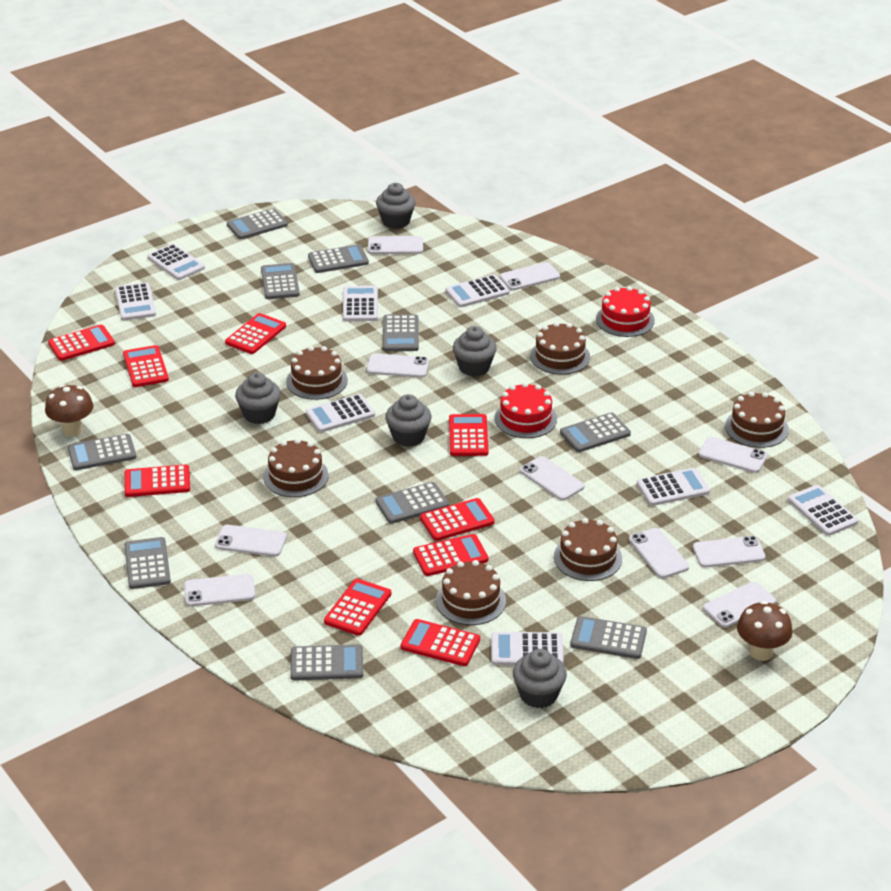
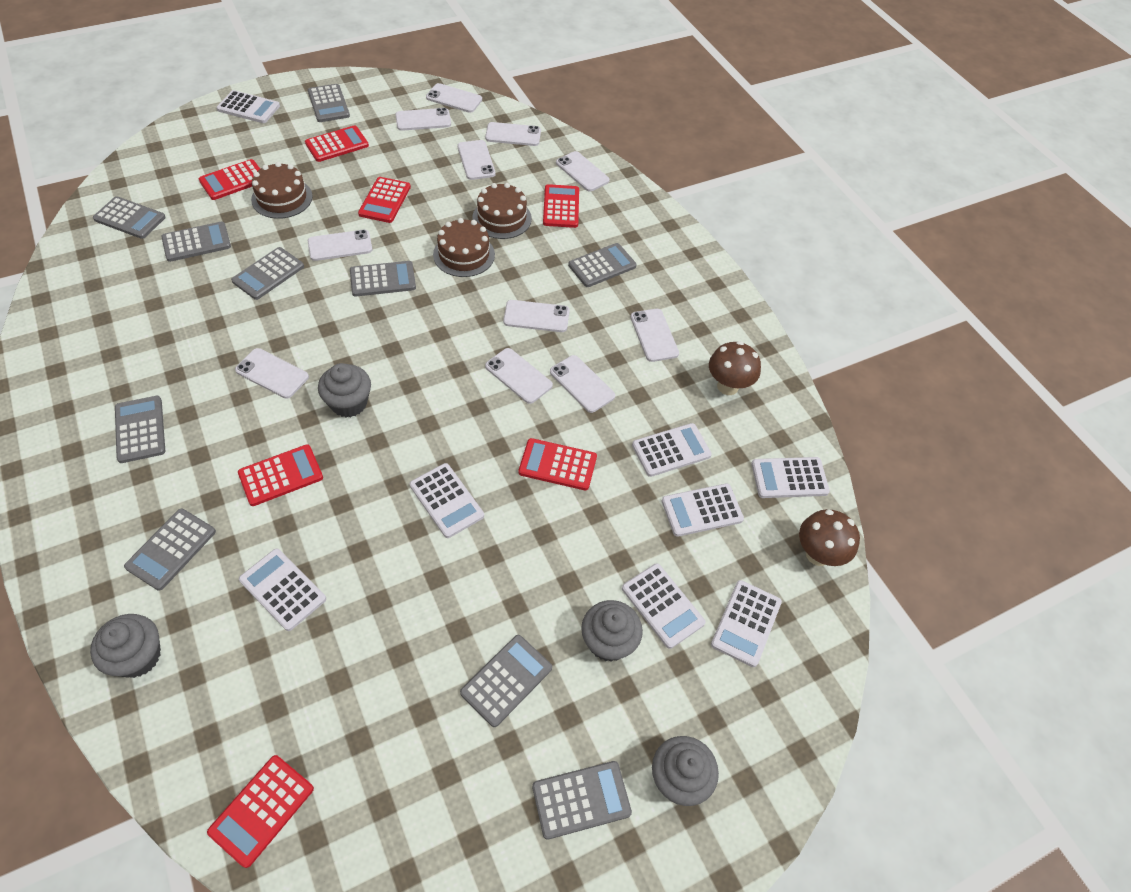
brown cake: [263,438,328,497] [286,346,348,400] [436,560,506,625] [530,322,590,375] [554,518,622,581] [725,392,789,448] = 6 -> [251,162,313,219] [433,218,495,277] [472,183,532,239] = 3
grey cupcake: [235,372,281,424] [376,183,416,229] [385,394,432,447] [453,326,497,376] [513,649,567,708] = 5 -> [90,614,161,678] [318,363,371,417] [581,600,643,662] [652,736,719,806] = 4
red cake: [494,382,557,438] [596,286,655,337] = 2 -> none = 0
red calculator: [48,325,115,361] [123,345,169,387] [124,464,190,497] [225,313,286,354] [324,579,391,636] [401,619,480,666] [413,534,488,576] [420,498,494,541] [449,414,488,456] = 9 -> [199,159,260,200] [207,755,314,868] [238,444,323,506] [305,125,369,162] [358,177,411,223] [518,438,597,490] [543,184,579,228] = 7
white phone: [184,574,255,606] [215,525,287,557] [367,353,429,378] [368,236,423,254] [500,262,560,290] [520,456,585,501] [629,528,689,578] [693,536,765,568] [699,437,767,473] [703,582,776,628] = 10 -> [235,348,309,399] [308,230,372,261] [395,108,451,131] [426,83,482,113] [458,140,496,180] [485,122,541,146] [485,348,553,404] [503,300,570,332] [550,355,615,413] [556,151,610,192] [630,309,679,362] = 11

